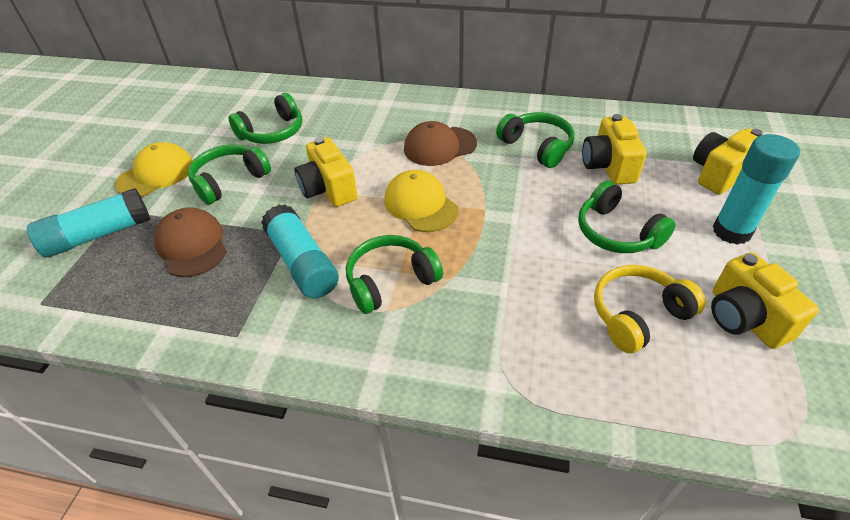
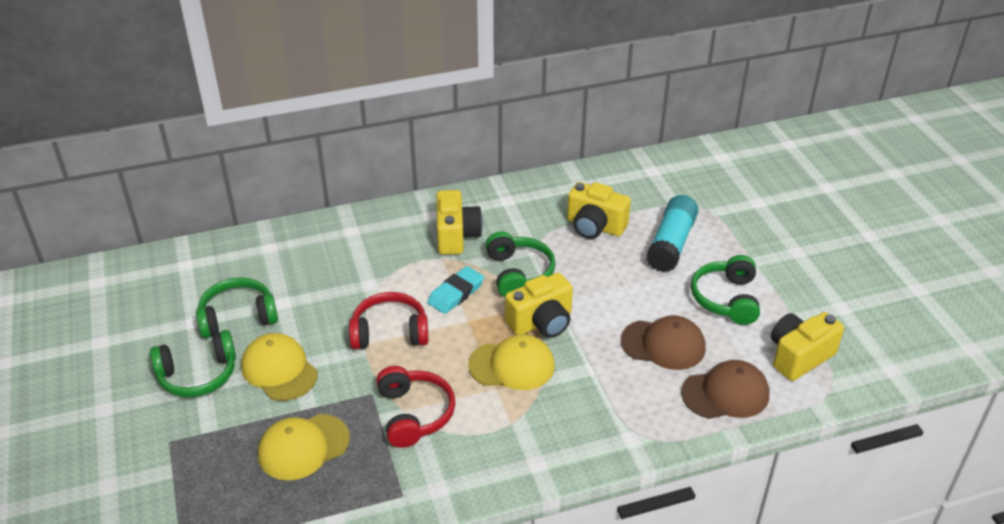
green headphones: [188,144,271,205] [228,93,303,144] [346,235,443,314] [496,112,574,168] [578,181,676,253] = 5 -> [150,330,236,397] [196,278,278,338] [485,232,555,297] [691,255,760,325] = 4
red headphones: none = 0 -> [349,292,429,350] [376,366,455,448] = 2
turquoise eraser: none = 0 -> [427,266,484,314] = 1
turquoise glue stick: [27,188,151,258] [261,204,339,299] [712,134,800,245] = 3 -> [646,195,698,272] = 1
yellow cap: [115,142,193,197] [384,170,458,232] = 2 -> [241,333,318,401] [258,414,350,480] [468,334,555,390] = 3
yellow headphones: [594,265,706,353] = 1 -> none = 0

